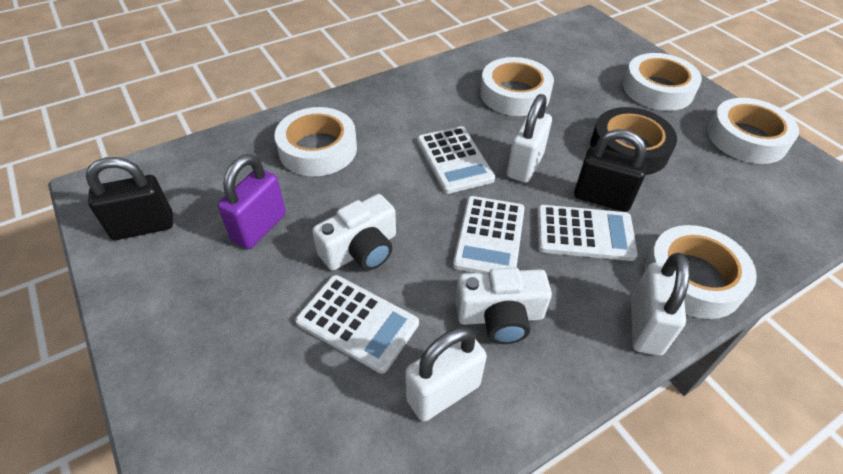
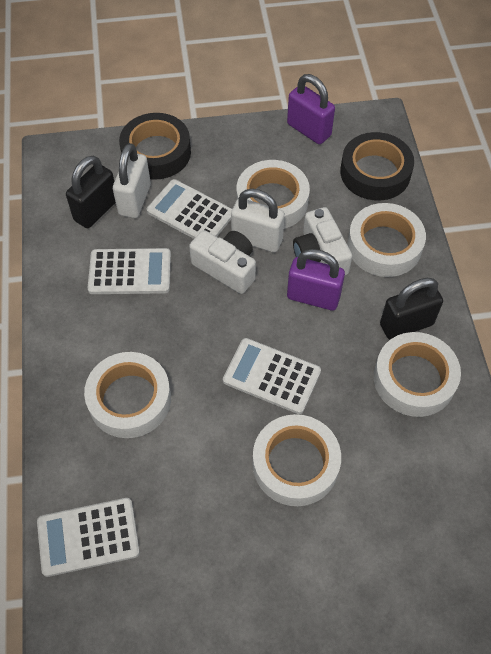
black tape: [590,107,677,175] = 1 -> [119,113,191,180] [340,132,414,201] = 2
purple padlock: [218,154,286,249] = 1 -> [287,74,335,144] [287,249,345,311] = 2
white padlock: [405,327,487,422] [507,94,552,183] [631,253,690,356] = 3 -> [113,143,151,218] [231,189,285,252] = 2

